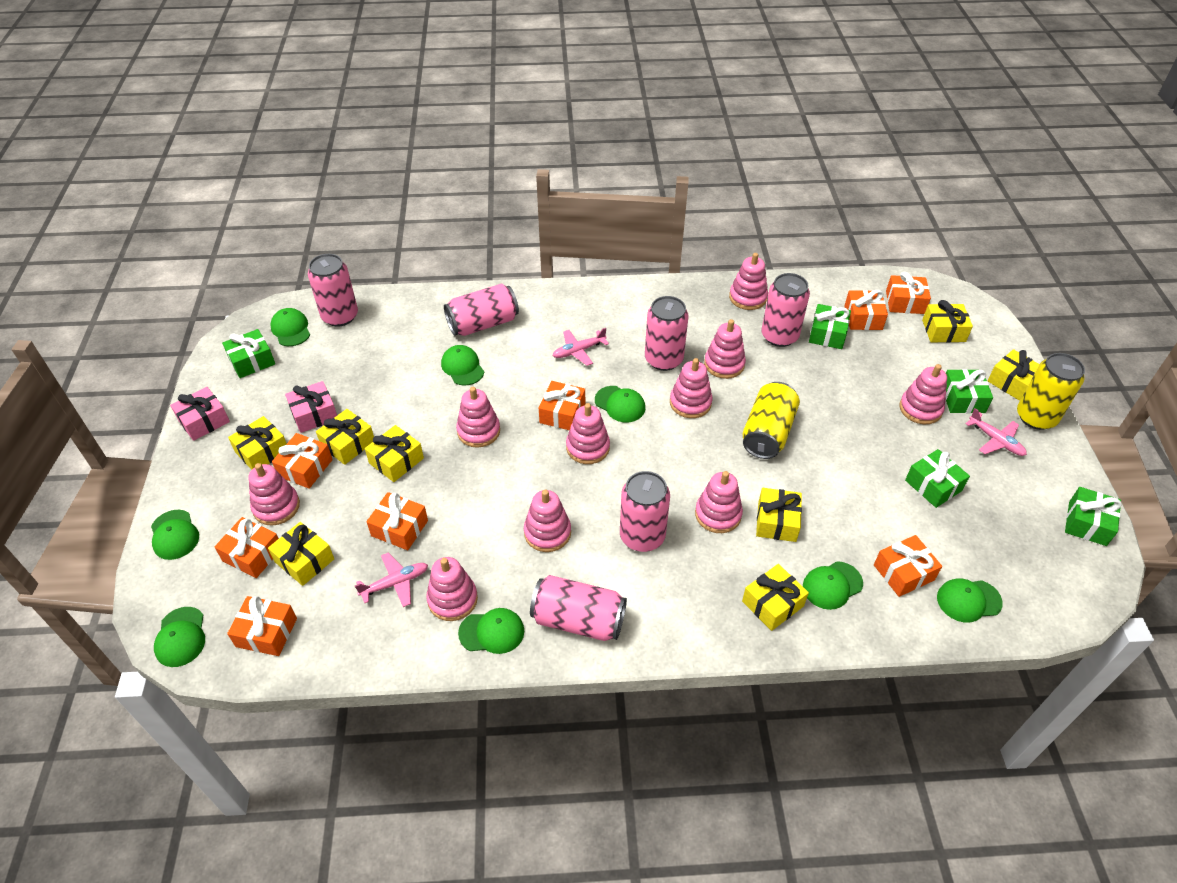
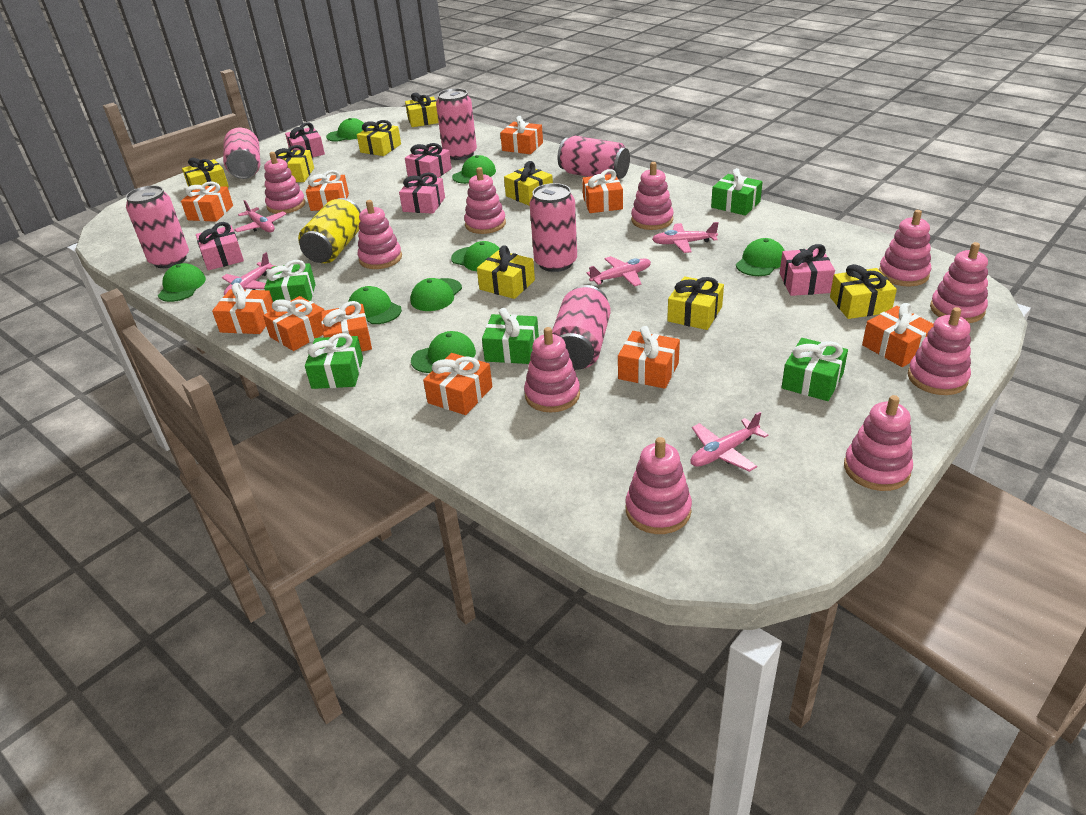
orange gift: [215,517,279,578] [227,596,297,656] [272,433,333,489] [366,492,428,550] [539,381,585,430] [844,290,888,330] [874,535,942,597] [886,272,931,314] = 8 -> [181,181,233,222] [212,283,274,334] [263,296,325,351] [306,170,349,211] [321,301,372,351] [423,353,493,415] [500,116,543,154] [582,169,623,213] [618,326,680,389] [862,303,933,367] = 10
pink gift: [170,387,230,441] [285,381,337,433] = 2 -> [196,222,244,270] [285,122,325,158] [399,172,445,214] [405,143,452,178] [780,244,835,296] = 5
pink plane: [355,552,428,607] [552,328,609,366] [965,408,1027,456] = 3 -> [222,252,275,296] [234,200,287,232] [586,256,651,287] [652,222,719,253] [691,412,768,472] = 5
yellow can: [742,382,800,459] [1017,353,1085,430] = 2 -> [298,198,361,263] = 1

